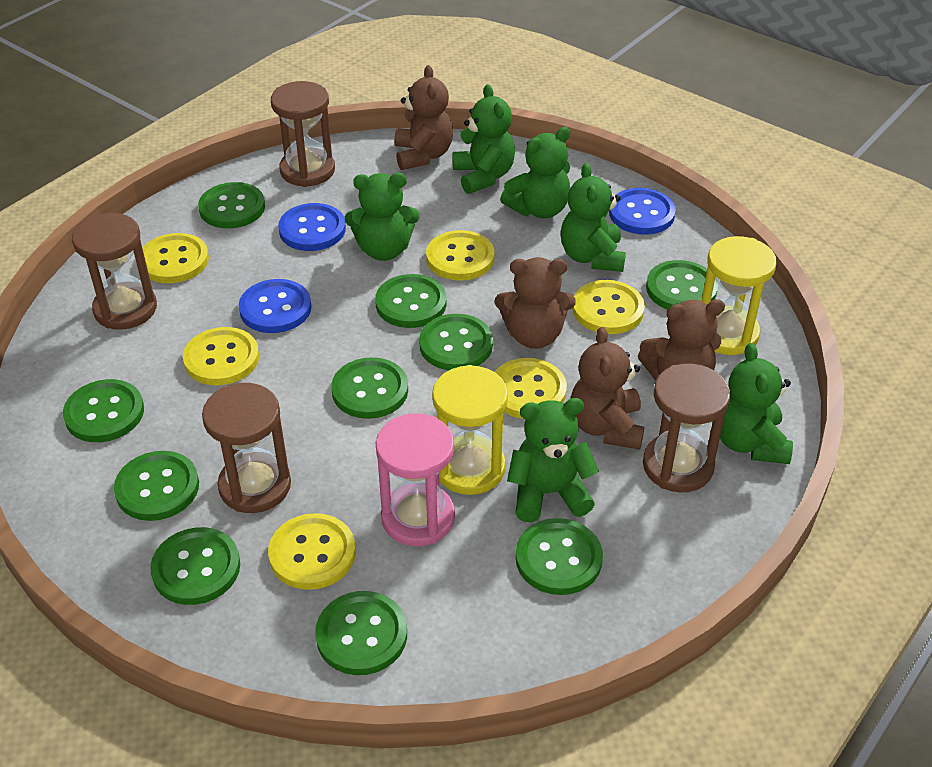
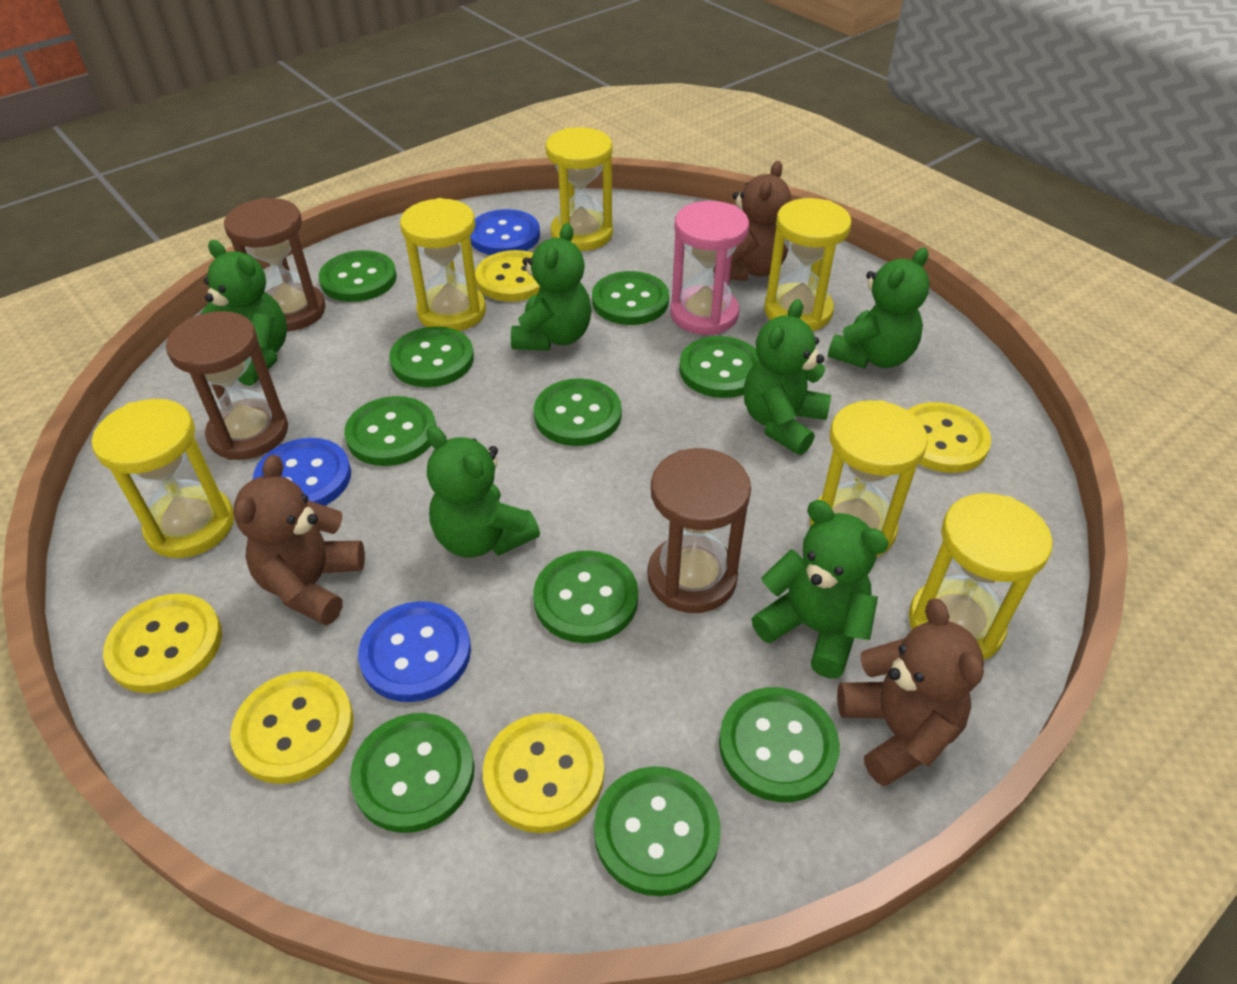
brown hourglass: [72,213,157,330] [202,383,291,513] [271,81,335,187] [643,363,730,492] = 4 -> [166,311,288,460] [224,198,326,331] [648,448,751,613] = 3
brown teddy bear: [394,65,453,170] [495,257,576,349] [571,327,645,450] [638,299,725,381] = 4 -> [234,455,365,625] [713,161,791,281] [837,599,984,786] = 3
yellow button: [142,233,209,283] [183,327,259,385] [268,513,356,590] [426,230,495,280] [495,358,567,419] [572,280,645,334] = 6 -> [103,594,222,693] [230,671,354,784] [475,250,541,302] [483,713,604,833] [908,402,991,473] = 5
yellow hourglass: [432,365,508,495] [701,236,777,355] = 2 -> [92,399,234,558] [400,198,486,331] [546,127,613,251] [764,198,851,331] [810,400,928,557] [909,493,1053,660] = 6

